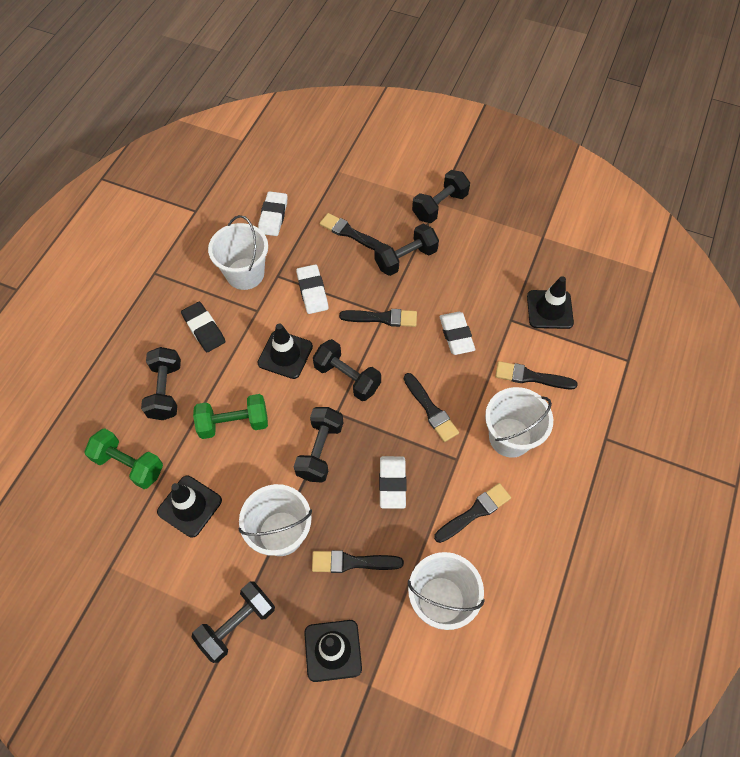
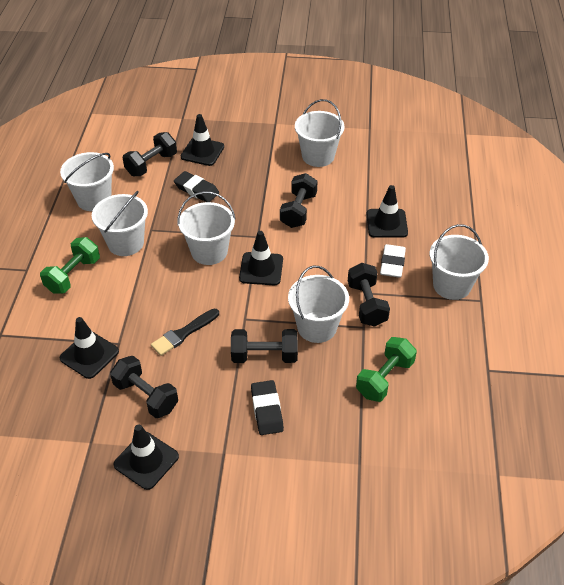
black brush: [312,550,404,573] [320,213,383,251] [339,309,417,327] [404,373,459,442] [434,483,511,543] [495,361,578,389] = 6 -> [151,309,219,356] = 1
black dumbbell: [141,347,181,420] [192,581,275,663] [294,407,343,483] [313,339,381,401] [374,224,439,276] [412,170,470,223] = 6 -> [110,356,178,418] [123,132,177,176] [231,329,298,363] [280,173,318,228] [348,263,390,327] = 5
black eraser: [181,302,226,352] = 1 -> [174,171,219,202] [251,380,284,435] = 2
black traffic cone: [157,476,222,538] [258,323,313,379] [304,620,362,682] [527,276,574,329] = 4 -> [59,317,119,379] [114,424,179,490] [181,114,224,166] [239,231,283,285] [366,185,408,238] = 5
white bucket: [208,215,268,290] [238,484,312,556] [408,552,485,630] [485,387,553,458] = 4 -> [60,152,114,211] [92,191,148,256] [178,191,235,265] [288,266,349,343] [295,99,345,167] [430,224,489,300] = 6
white eraser: [258,191,287,236] [296,264,328,314] [379,456,407,509] [439,312,475,355] = 4 -> [380,244,406,278] = 1

